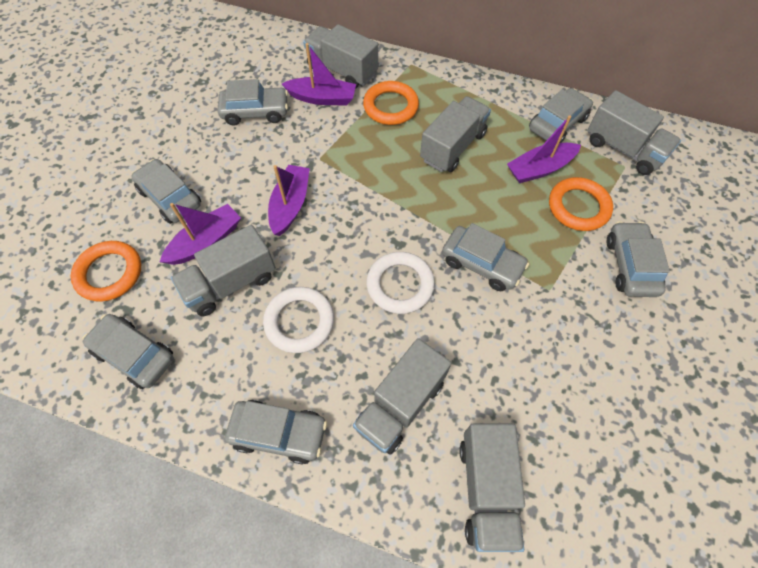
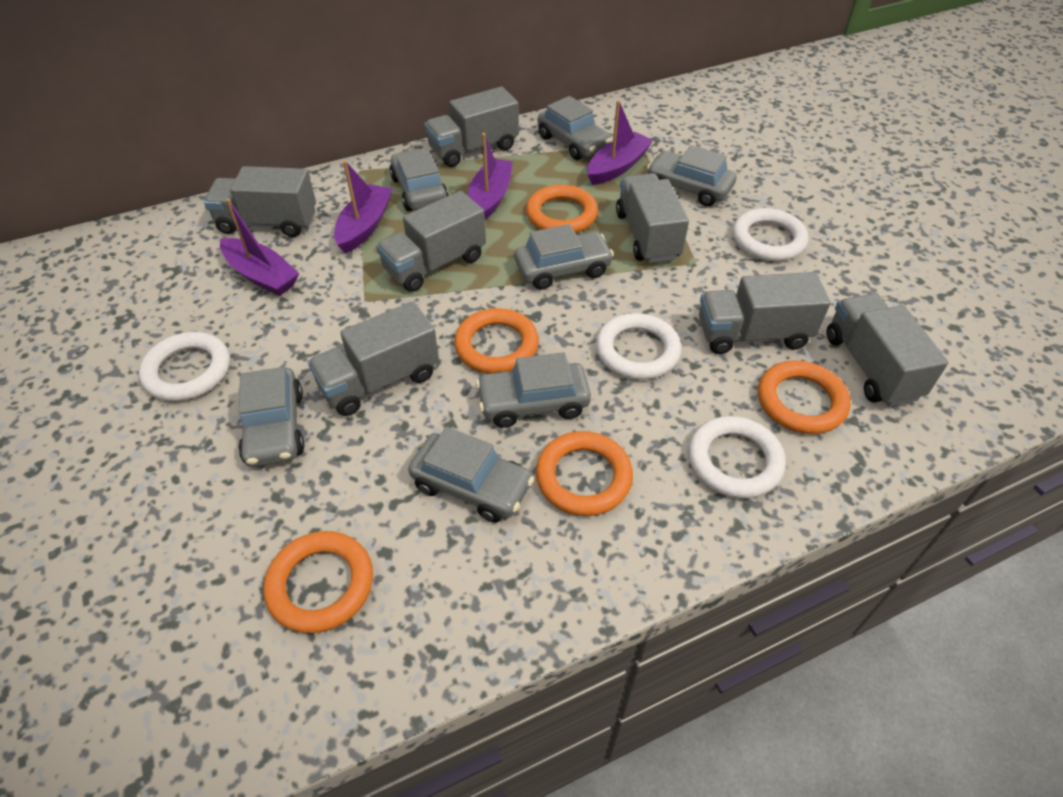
grey truck: [171,225,276,316] [303,24,378,89] [353,338,452,455] [420,96,491,172] [459,424,525,552] [587,90,681,175] = 6 -> [204,166,316,237] [308,301,439,416] [376,191,486,292] [424,86,519,167] [616,173,689,263] [699,272,831,354] [827,294,948,406] = 7
orange ring: [71,241,141,302] [363,81,419,125] [549,177,613,231] = 3 -> [264,531,373,633] [454,308,539,374] [526,184,598,233] [536,431,633,516] [758,360,850,434] = 5
white ring: [263,287,334,353] [367,252,435,314] = 2 -> [139,332,230,401] [596,313,681,380] [688,416,786,498] [733,208,808,261] = 4

